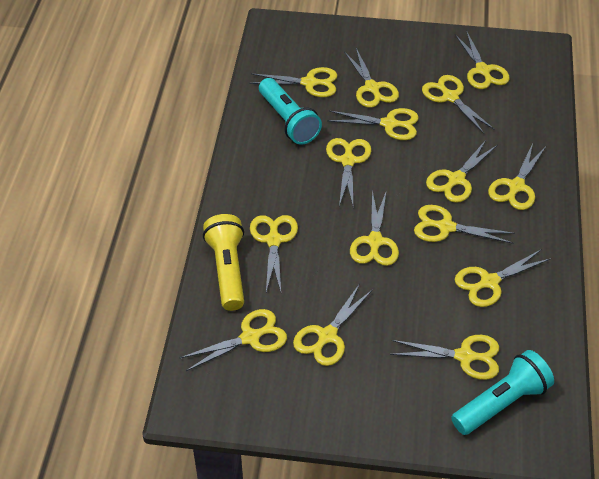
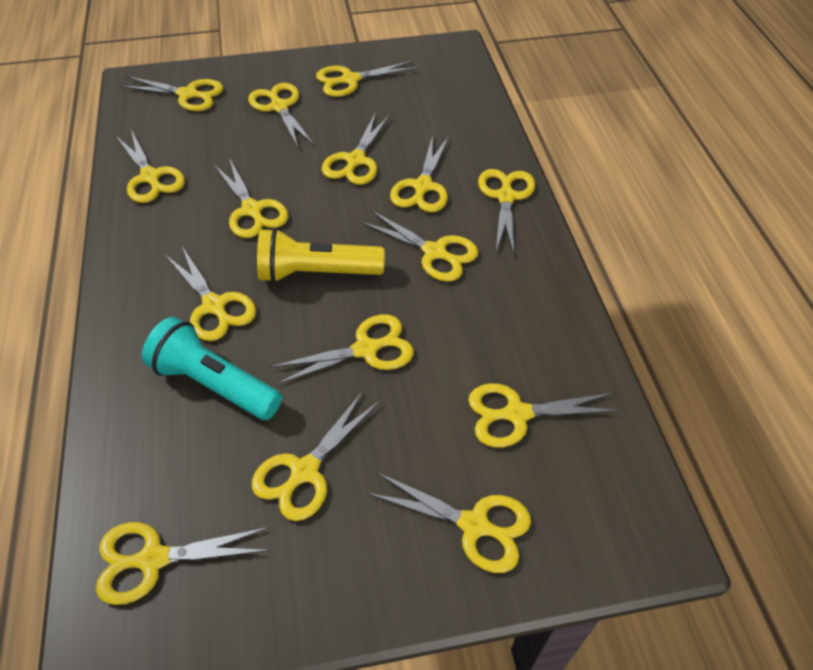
turquoise flashlight: [259,78,322,145] [451,350,554,435] = 2 -> [142,317,282,420] = 1

